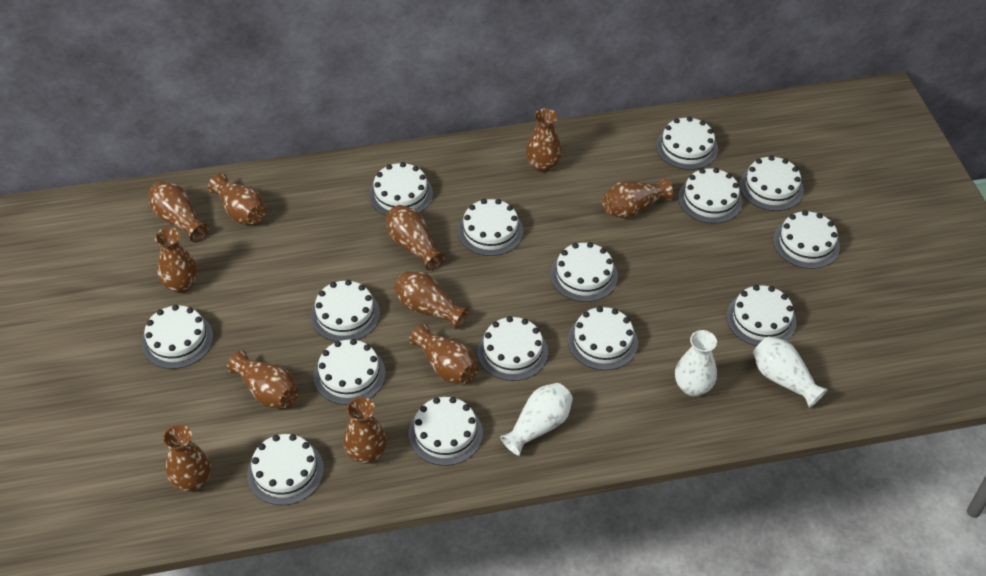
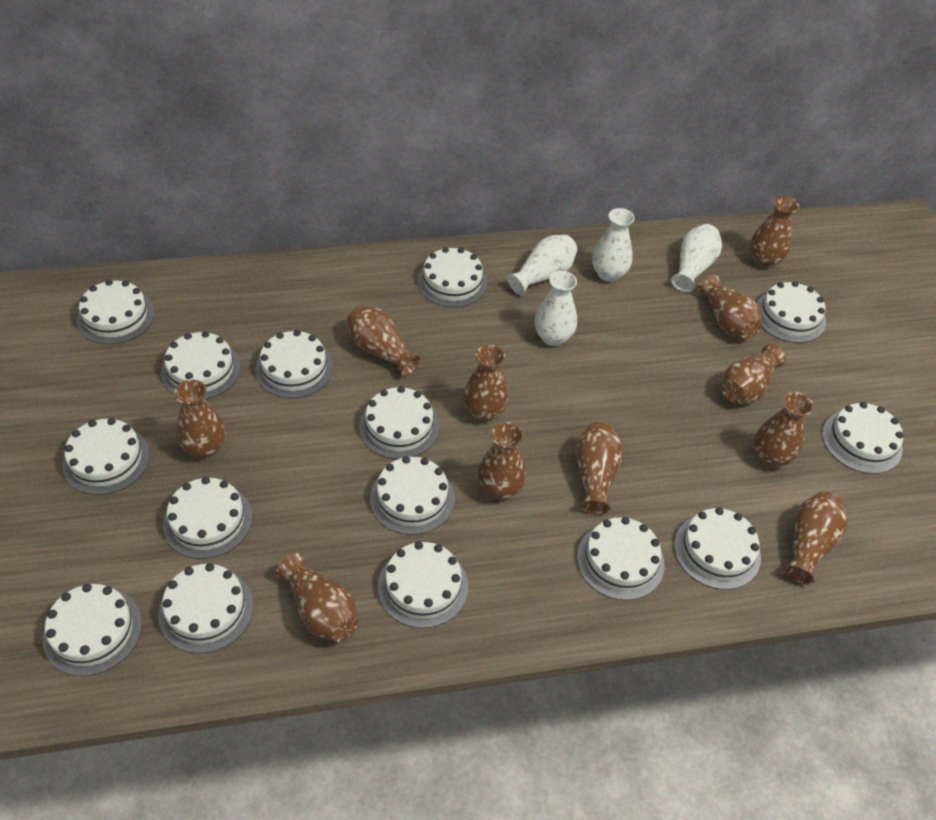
white vase: [500,383,573,456] [675,330,717,396] [753,336,828,408] = 3 -> [507,235,577,295] [535,271,577,346] [592,208,635,282] [671,224,722,292] = 4

